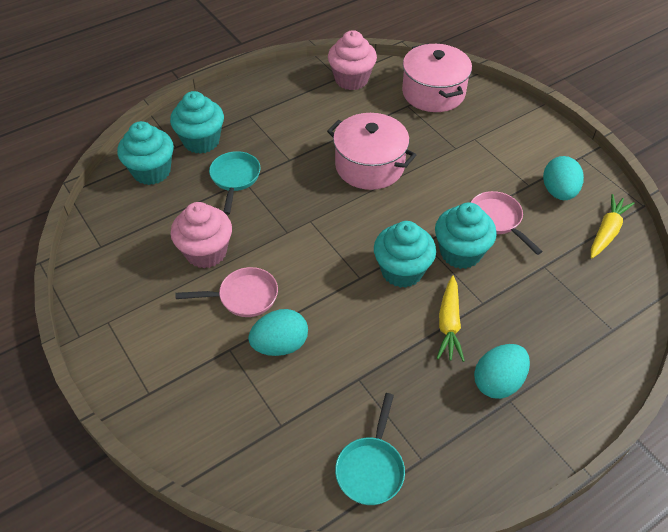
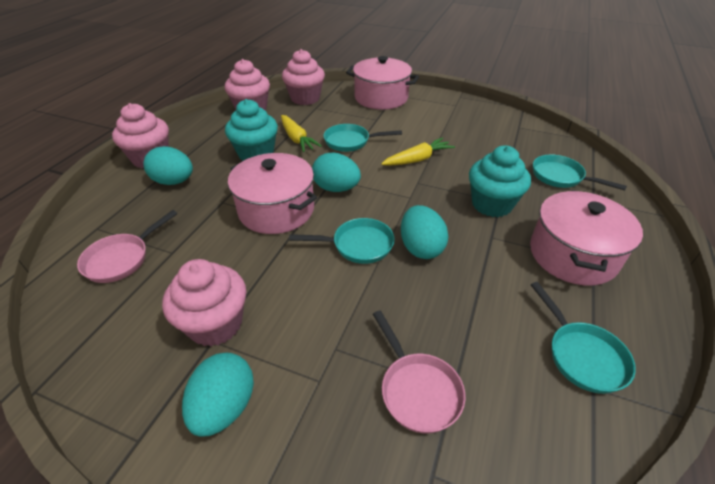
pink cupcake: [171,202,232,268] [328,30,377,90] = 2 -> [112,103,169,168] [162,259,246,346] [225,59,270,111] [282,49,325,105] = 4
pink pot: [327,113,416,190] [402,43,472,112] = 2 -> [228,153,317,234] [346,56,419,110] [530,190,643,286] = 3
turquoise cupcake: [117,121,174,185] [170,91,224,154] [374,221,436,288] [435,203,497,269] = 4 -> [225,99,278,161] [469,146,531,217] = 2
turquoise egg: [248,309,308,356] [474,344,530,399] [543,156,584,200] = 3 -> [144,146,193,185] [182,353,254,437] [312,152,361,192] [401,205,448,259] = 4
turquoise pan: [209,151,260,215] [335,393,405,505] = 2 -> [289,218,395,264] [324,124,402,152] [531,282,636,394] [533,155,627,191] = 4

